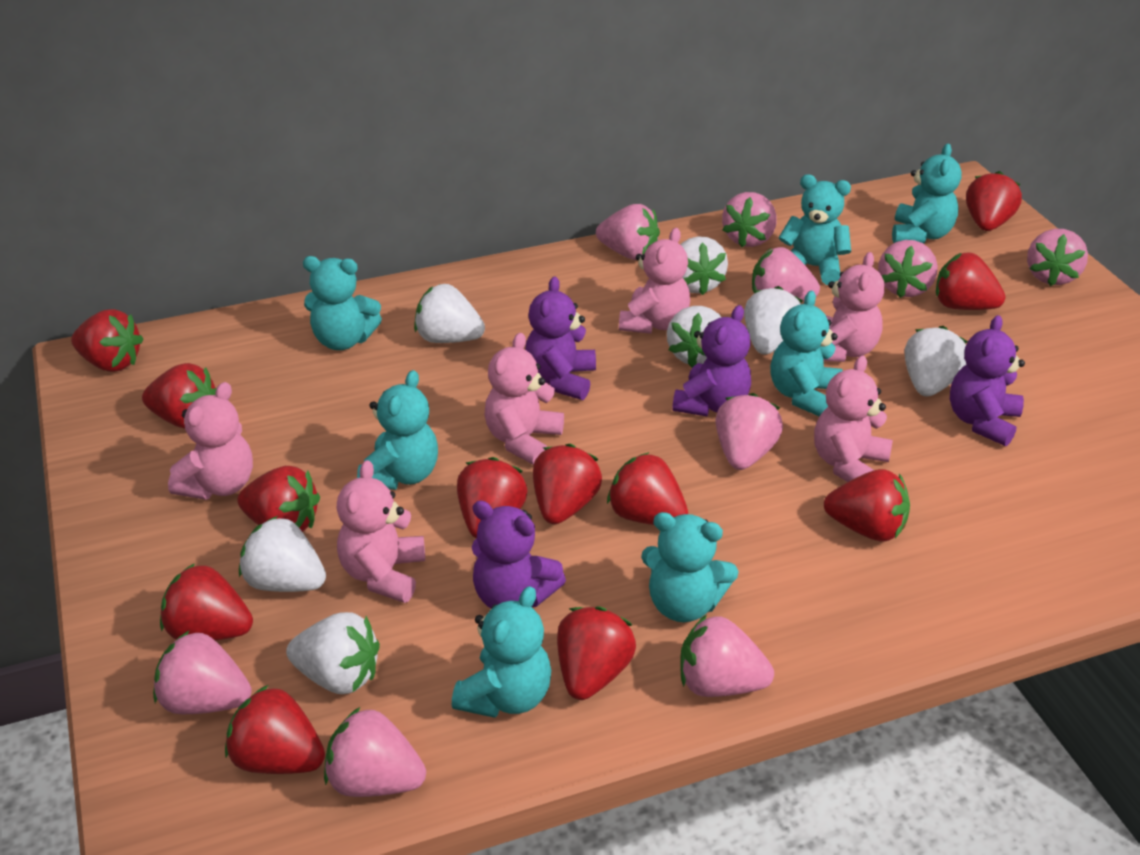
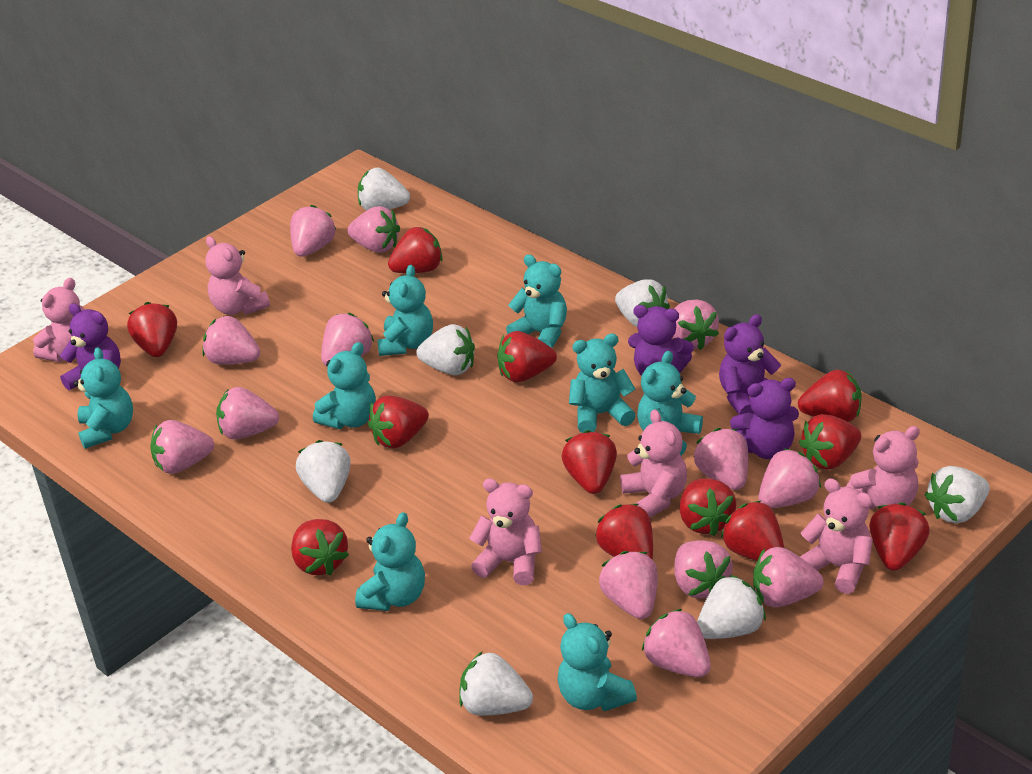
pink strawberry: [153,630,252,714] [324,707,426,797] [596,204,660,260] [680,614,774,697] [715,393,783,470] [722,192,777,247] [752,247,820,301] [878,240,938,298] [1027,229,1088,286] = 9 -> [150,420,214,474] [202,316,260,365] [216,387,279,440] [290,205,336,257] [321,313,374,366] [347,206,400,253] [599,551,658,619] [642,609,711,677] [673,299,719,350] [674,540,733,599] [694,428,748,490] [753,547,824,607] [758,448,821,508] = 13
turquoise teddy bear: [303,256,382,350] [357,370,438,490] [452,586,551,718] [641,512,739,622] [770,290,842,416] [778,174,851,285] [892,143,962,244] = 7 -> [74,347,133,449] [313,342,376,429] [355,512,425,611] [378,265,433,356] [506,254,567,348] [557,613,637,711] [569,333,636,433] [637,351,703,456] = 8

